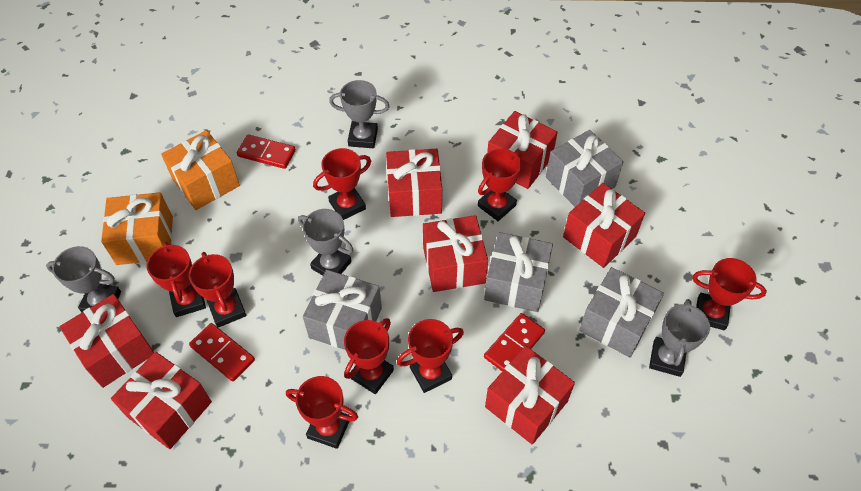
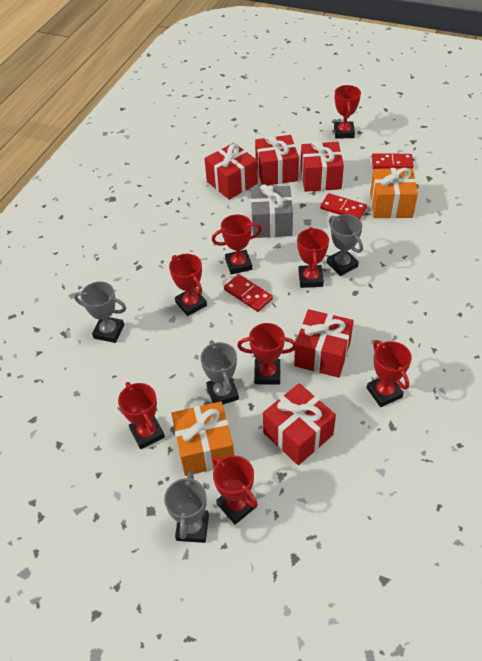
grey gift: [303,270,382,350] [484,232,553,312] [546,130,623,207] [579,267,664,358] = 4 -> [251,184,293,238] = 1
red gift: [59,294,154,388] [111,352,212,449] [386,149,442,217] [423,215,488,292] [485,346,575,444] [487,111,558,189] [563,183,645,268] = 7 -> [204,143,258,200] [255,135,299,185] [263,383,336,465] [294,309,354,378] [301,140,344,192] = 5

